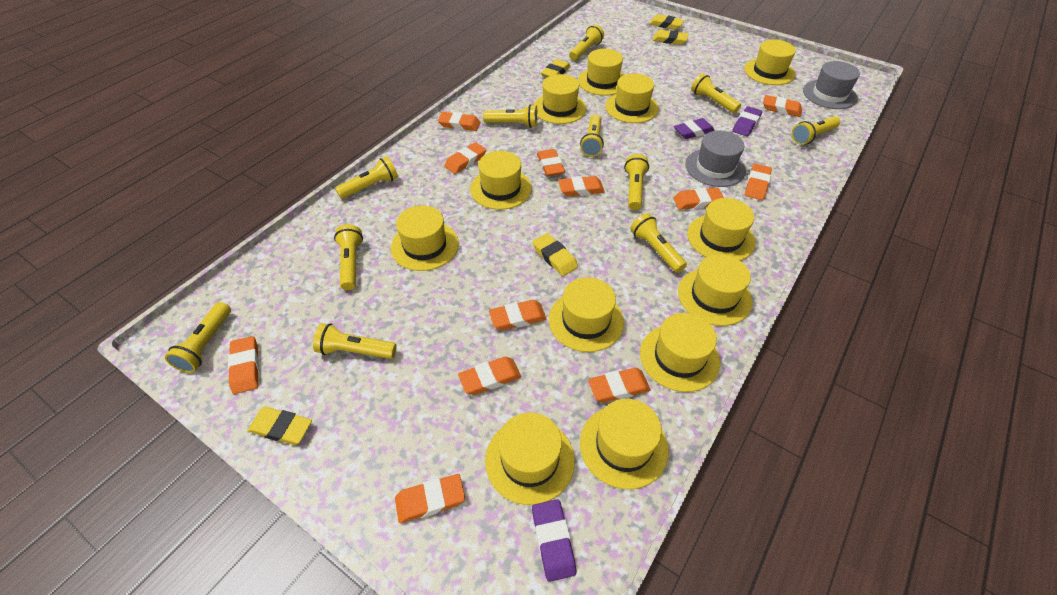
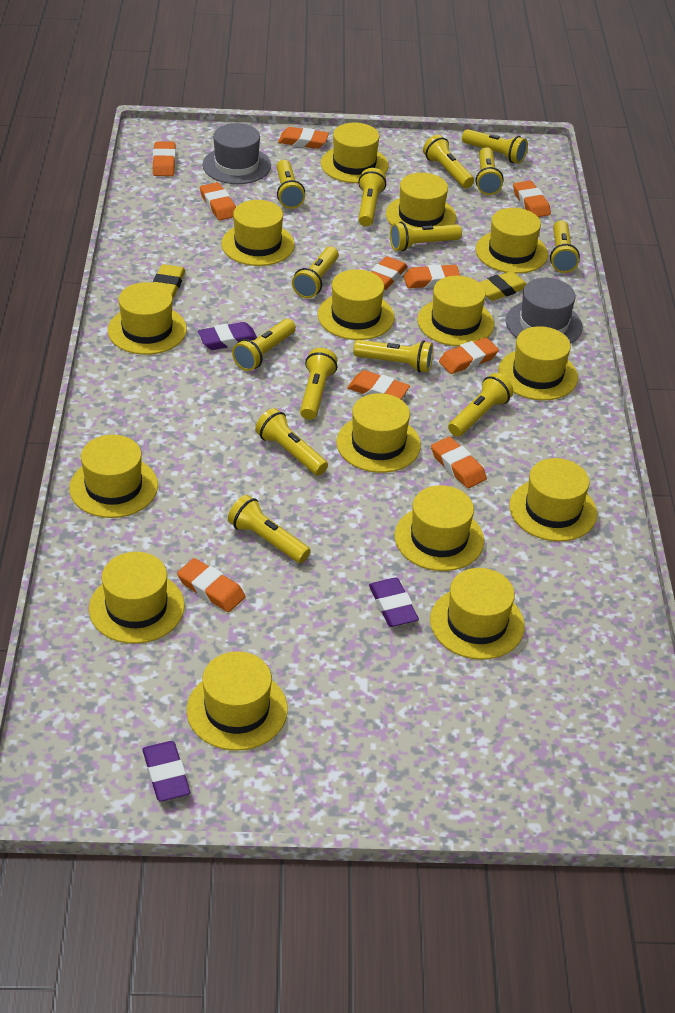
orange eraser: [228,336,259,394] [395,474,465,523] [438,112,480,131] [444,142,486,174] [458,357,521,395] [489,300,547,330] [537,149,565,176] [558,176,605,196] [588,368,651,403] [673,188,724,210] [745,164,772,200] [763,95,802,117] = 12 -> [153,141,176,176] [177,558,245,612] [200,182,236,220] [278,127,329,149] [347,370,410,399] [371,256,408,290] [403,264,461,288] [431,437,487,488] [439,337,499,374] [513,181,551,217] = 10
yellow eraser: [247,407,312,445] [532,233,578,276] [541,59,570,77] [649,14,684,30] [652,30,688,45] = 5 -> [153,264,185,298] [479,271,527,301] = 2
yellow flashlight: [165,302,231,373] [313,323,397,359] [334,224,363,290] [335,156,398,199] [483,104,538,128] [569,24,604,61] [580,115,604,157] [624,154,649,210] [630,213,687,273] [691,73,741,113] [792,116,840,145] = 11 -> [228,495,311,563] [232,319,296,371] [255,408,328,476] [276,160,305,209] [292,246,339,298] [300,348,338,420] [353,340,433,373] [358,168,386,227] [390,222,462,251] [423,135,474,188] [448,373,514,437] [462,129,528,164] [476,147,504,195] [550,220,580,273] = 14
yellow hat: [391,205,459,271] [470,151,532,210] [485,412,575,505] [534,74,586,124] [549,277,624,352] [578,49,624,96] [580,399,669,489] [605,73,659,123] [640,313,720,392] [678,254,752,326] [687,198,756,261] [744,40,796,85] = 12 -> [69,435,158,518] [89,552,185,644] [108,282,187,355] [187,652,288,751] [221,200,295,266] [318,269,395,340] [321,123,389,183] [336,393,421,473] [386,173,456,228] [394,485,484,571] [417,276,494,346] [430,568,525,660] [476,208,548,274] [498,326,578,400] [509,458,597,542] = 15

